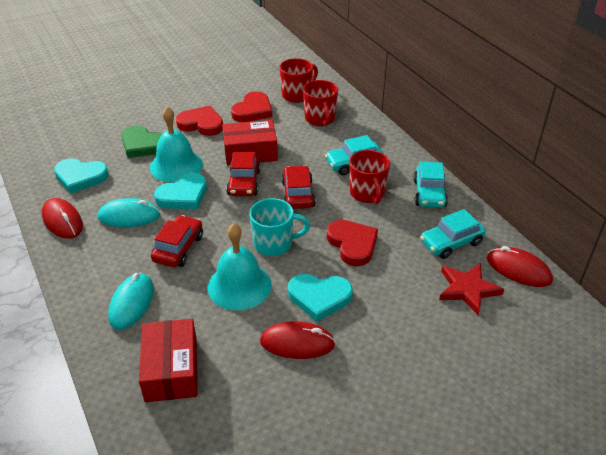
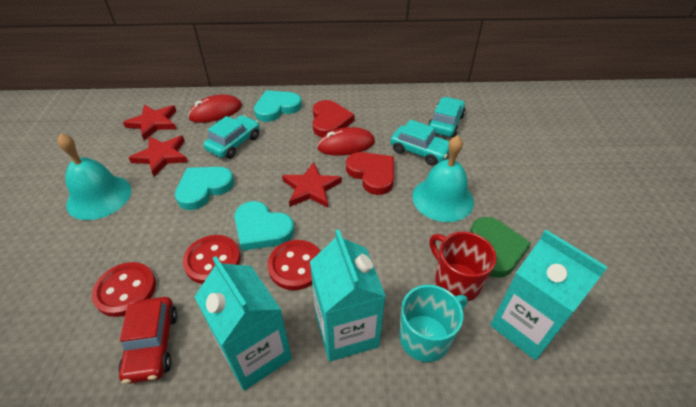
red box: [139,319,198,402] [222,120,278,166] = 2 -> none = 0
red button: none = 0 -> [92,262,156,317] [183,235,240,284] [268,240,321,290] = 3
red car: [151,215,203,267] [226,152,260,196] [281,165,316,209] = 3 -> [119,297,177,384] = 1
red heart: [176,106,223,136] [231,91,272,122] [327,220,378,266] = 3 -> [313,100,354,137] [346,152,394,195] = 2
red mouse: [42,198,83,239] [260,321,336,359] [487,246,553,287] = 3 -> [188,95,242,123] [317,127,375,156] = 2
red mug: [279,58,318,103] [303,80,338,126] [349,150,390,204] = 3 -> [429,232,497,301] = 1
red star: [439,263,504,315] = 1 -> [123,105,176,140] [129,136,188,176] [282,162,342,208] = 3
turquoise carton: none = 0 -> [195,256,292,391] [310,230,386,362] [490,230,608,360] = 3
turquoise mouse: [98,198,161,227] [108,273,154,329] = 2 -> none = 0

